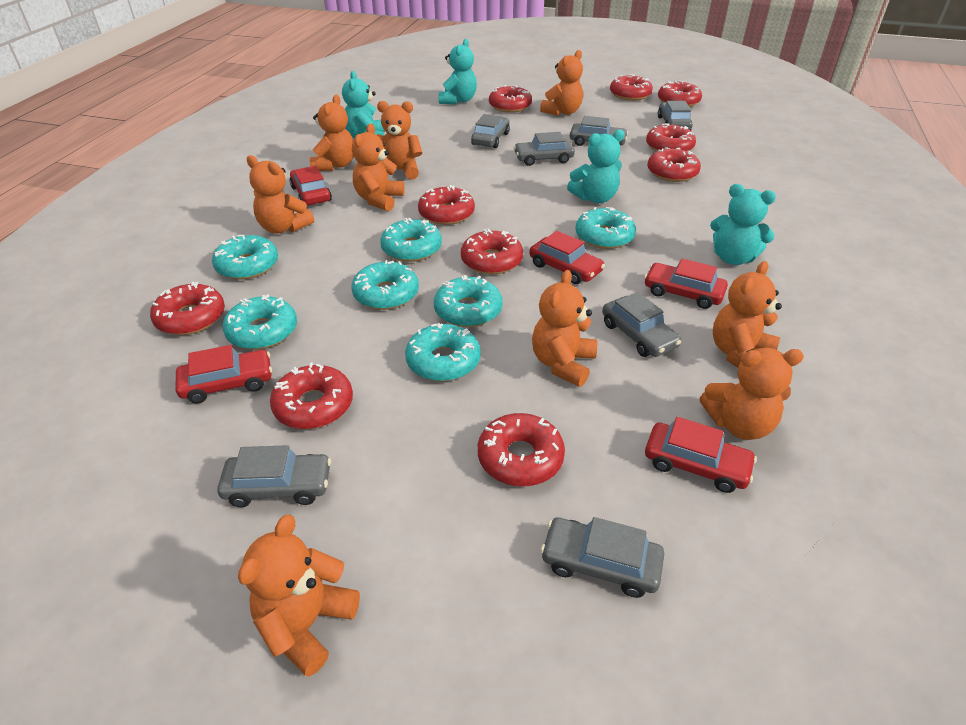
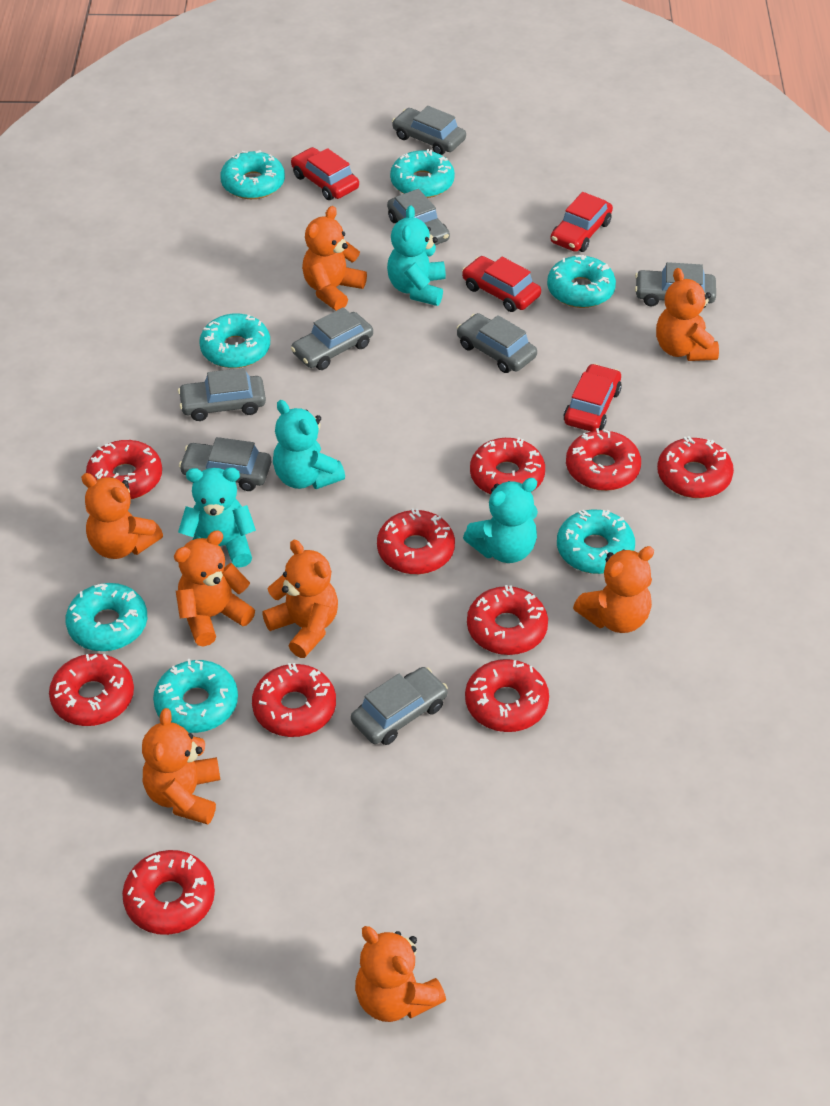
grey car: [217,445,331,507] [471,114,510,148] [514,132,575,166] [541,517,664,598] [570,116,628,146] [602,292,681,357] [658,101,692,130] = 7 -> [178,368,266,421] [179,437,271,491] [291,307,373,370] [351,667,448,745] [387,189,450,245] [392,106,466,155] [457,313,537,373] [635,262,716,309] = 8
orange teddy bear: [238,515,360,677] [247,155,314,233] [310,94,354,171] [352,123,404,211] [377,101,423,180] [532,270,597,387] [540,50,583,116] [700,348,804,440] [713,261,782,368] = 9 -> [81,473,163,559] [142,708,220,824] [174,530,255,647] [262,540,338,658] [302,206,367,311] [355,926,446,1022] [573,546,654,633] [656,268,719,361] = 8
red car: [175,345,272,404] [290,166,332,205] [529,231,605,284] [644,258,728,309] [645,417,757,493] = 5 -> [291,147,359,200] [462,256,541,312] [550,192,613,252] [563,364,622,432] = 4

